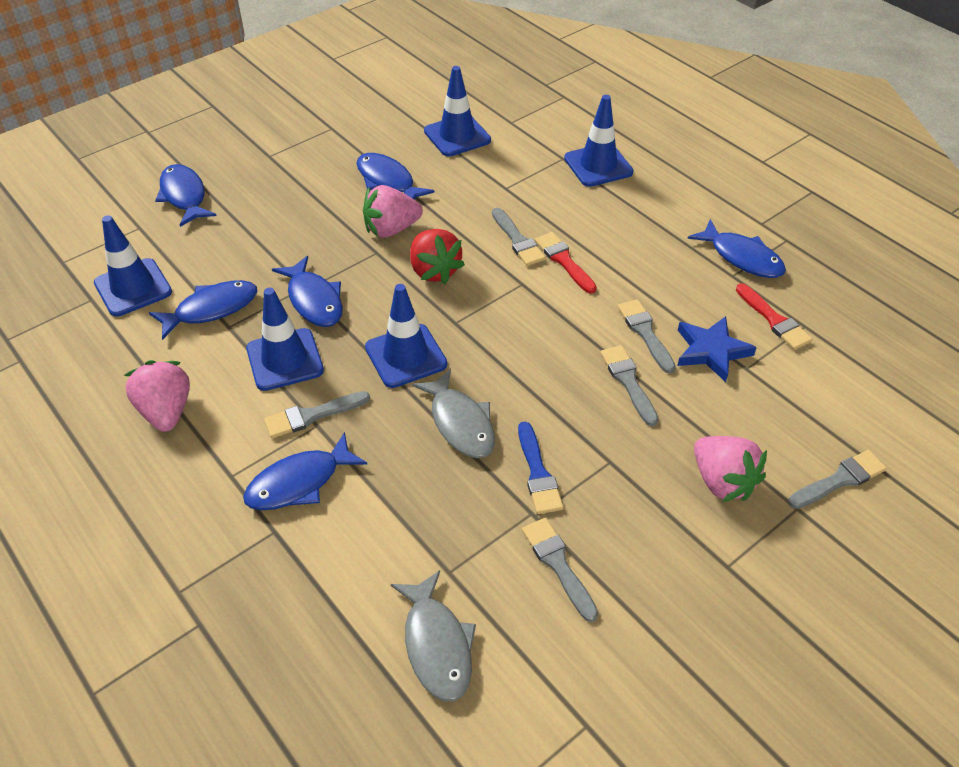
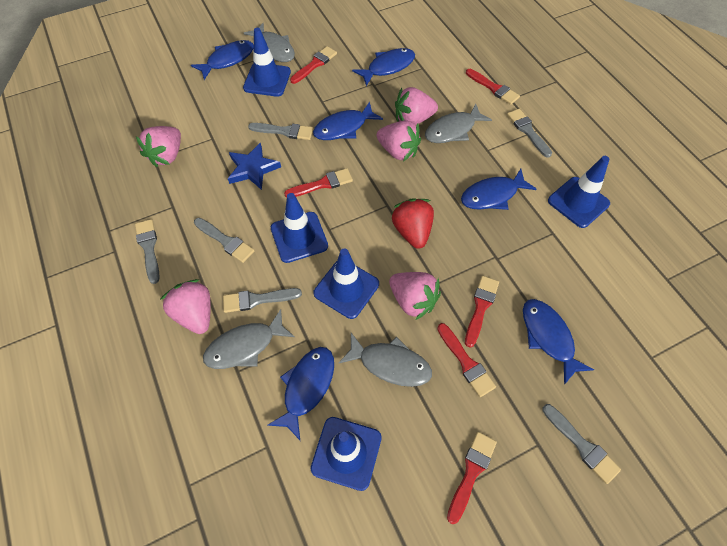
blue brush: [518,421,563,514] = 1 -> none = 0
grey fish: [391,570,476,702] [412,369,495,458] = 2 -> [203,309,295,369] [244,23,295,62] [339,333,432,387] [425,103,492,143] = 4
pink strawberry: [124,360,190,432] [363,185,423,238] [694,436,767,502] = 3 -> [136,126,181,167] [160,279,211,334] [377,120,421,161] [389,272,441,320] [395,87,438,125] = 5
red brush: [535,232,597,294] [736,283,812,350] = 2 -> [284,168,353,197] [290,46,337,84] [437,323,496,397] [447,432,497,524] [465,276,499,347] [466,69,520,105] = 6

